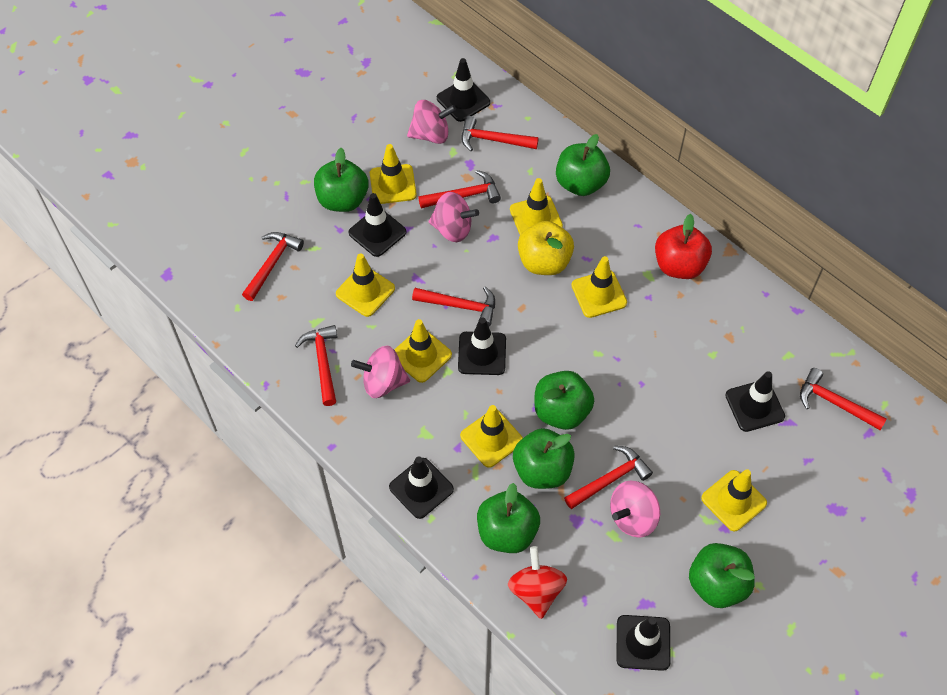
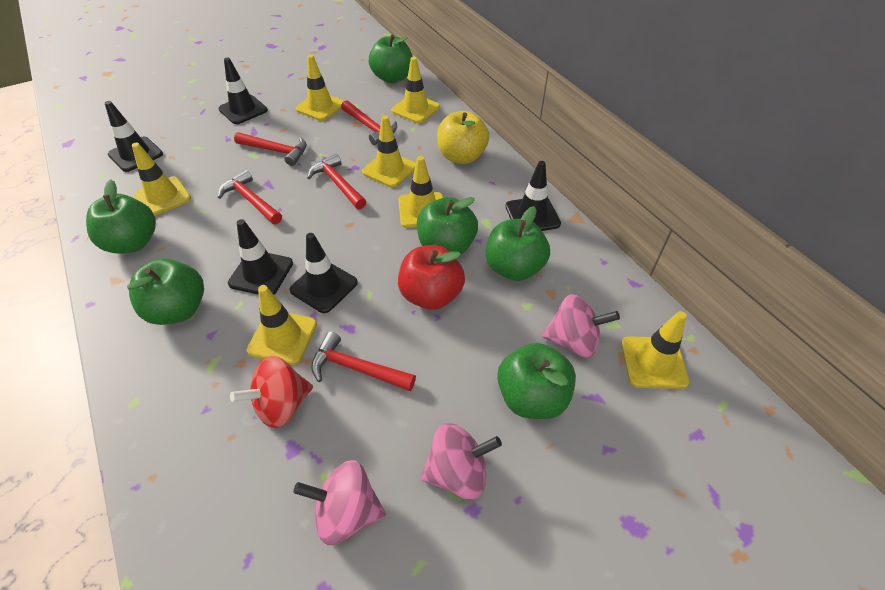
black traffic cone: [349,193,406,257] [389,456,454,519] [437,58,490,122] [458,318,506,375] [616,615,671,671] [725,371,785,432] = 6 -> [105,101,163,172] [218,58,268,124] [228,219,293,295] [289,233,358,313] [505,161,561,231] = 5
pink spinning top: [351,346,410,398] [407,100,457,144] [429,192,479,242] [610,481,660,538] = 4 -> [293,460,386,545] [421,423,502,499] [542,294,620,358] = 3
red hammer: [242,232,304,301] [295,325,337,406] [412,286,495,326] [418,170,501,209] [461,116,539,151] [564,446,653,509] [800,368,887,430] = 7 -> [218,170,282,224] [234,132,307,166] [307,154,366,209] [311,331,416,391] [341,100,397,145] = 5

